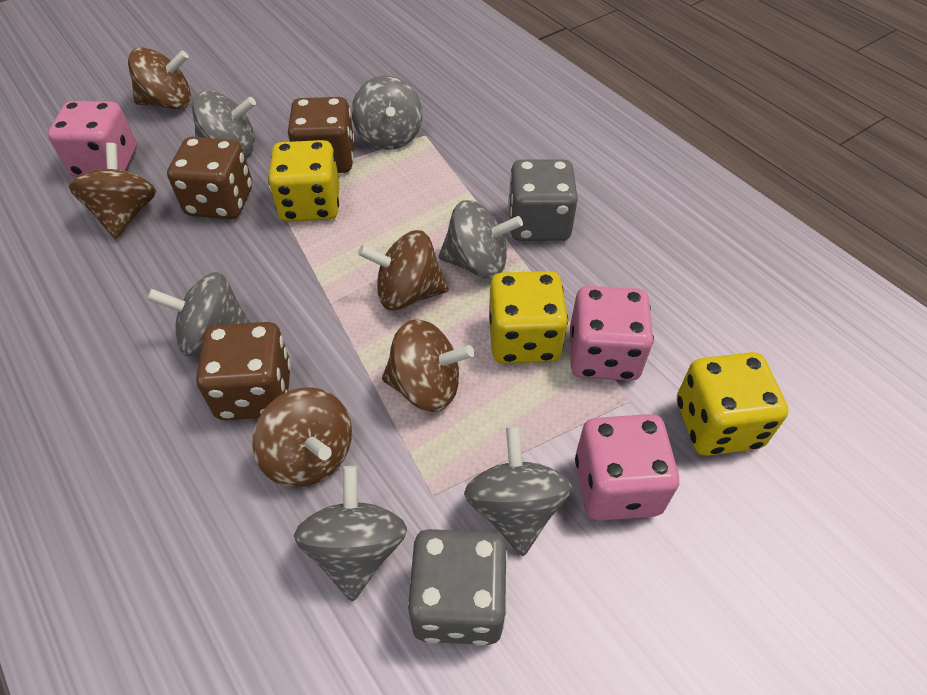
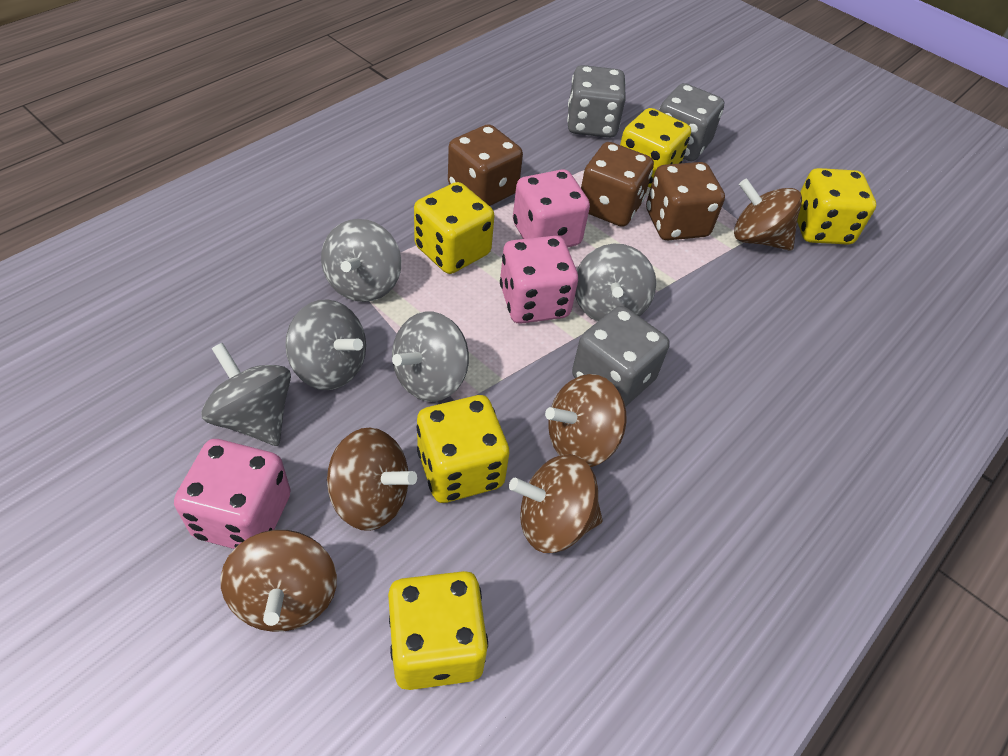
grey dice: [408,529,508,646] [508,159,578,241] = 2 -> [567,65,626,138] [572,306,670,407] [659,83,724,161] = 3
grey spinning top: [147,272,251,356] [192,91,256,156] [294,466,407,602] [352,76,423,150] [439,200,523,279] [464,426,572,556] = 6 -> [201,343,291,446] [285,299,366,390] [321,219,401,302] [392,311,469,402] [575,244,656,322] = 5
yellow dice: [268,140,339,222] [489,271,568,364] [677,352,789,456] = 3 -> [388,571,488,690] [414,182,494,274] [416,395,509,503] [620,108,691,188] [797,168,876,245] = 5

